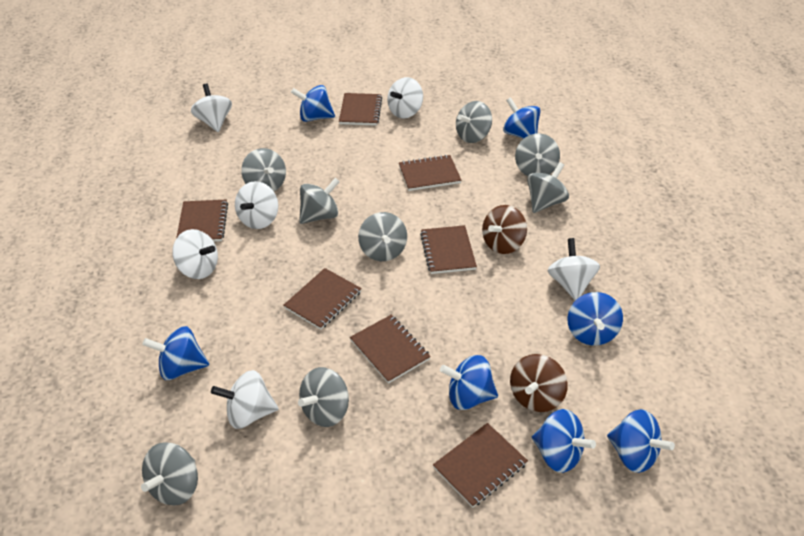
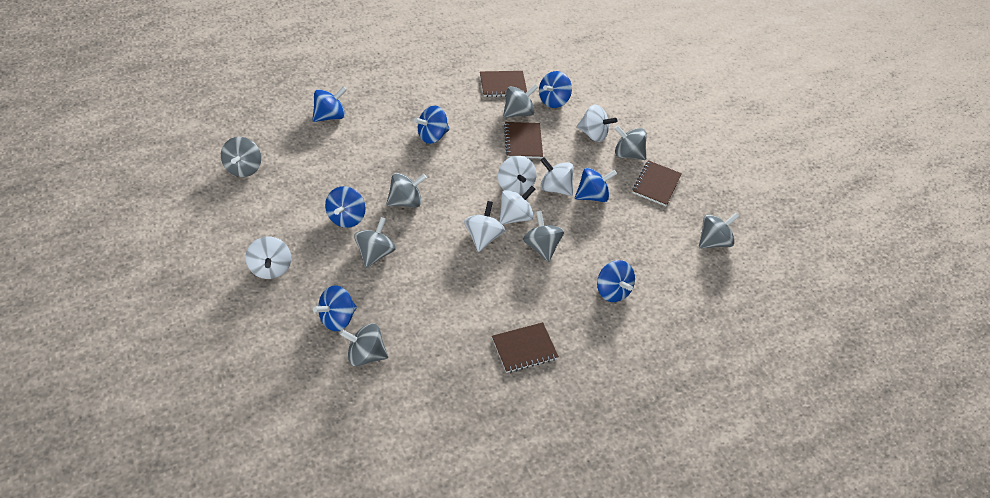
brown notebook: [176,200,228,242] [283,268,362,330] [339,93,382,126] [350,315,431,384] [399,155,461,191] [420,225,477,274] [433,423,528,508] = 7 -> [480,71,527,97] [492,322,559,373] [504,122,543,158] [632,160,682,206] = 4
brown spinning top: [482,205,527,254] [510,354,568,412] = 2 -> none = 0

